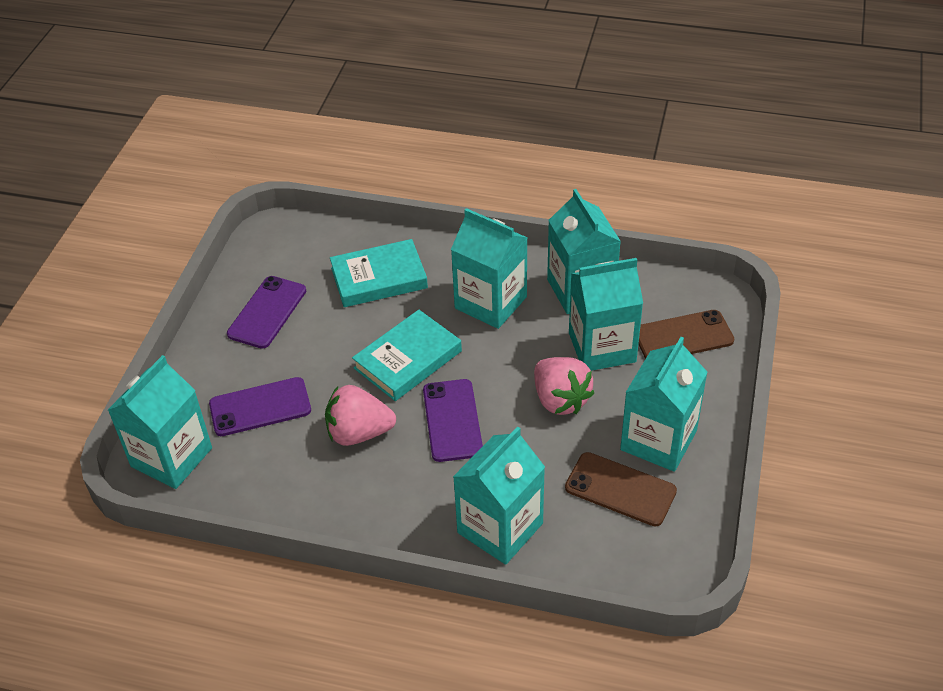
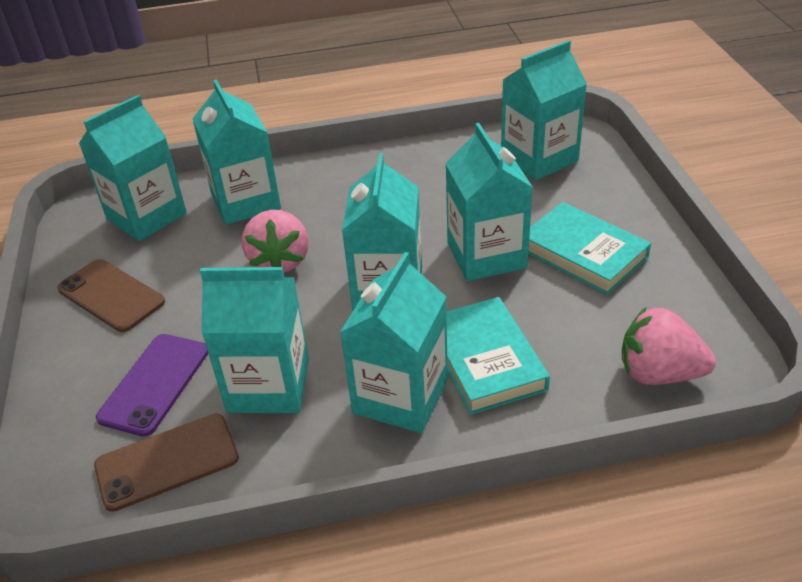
purple phone: [209,377,311,436] [227,276,306,349] [423,379,483,462] = 3 -> [96,334,208,437] = 1
turquoise carton: [108,355,212,489] [451,208,528,329] [453,426,545,565] [547,189,621,314] [569,258,643,371] [620,337,707,472] = 6 -> [79,95,187,241] [193,79,281,225] [200,267,309,413] [340,252,448,433] [342,153,422,310] [445,123,533,281] [501,40,587,180] = 7

